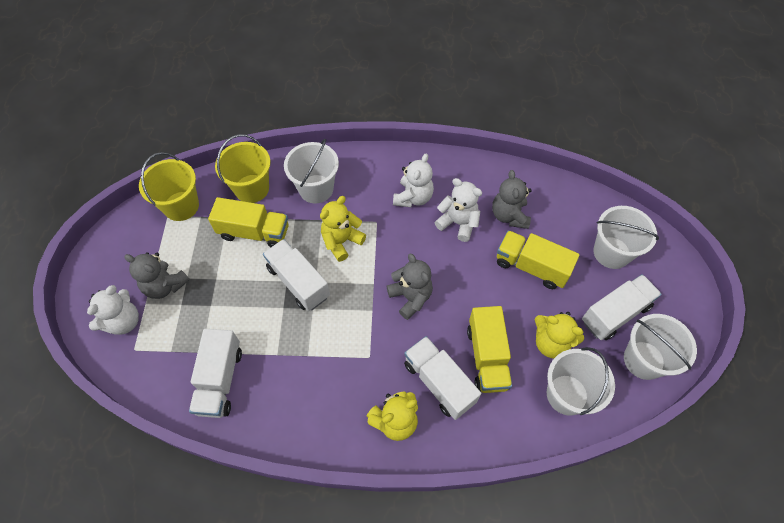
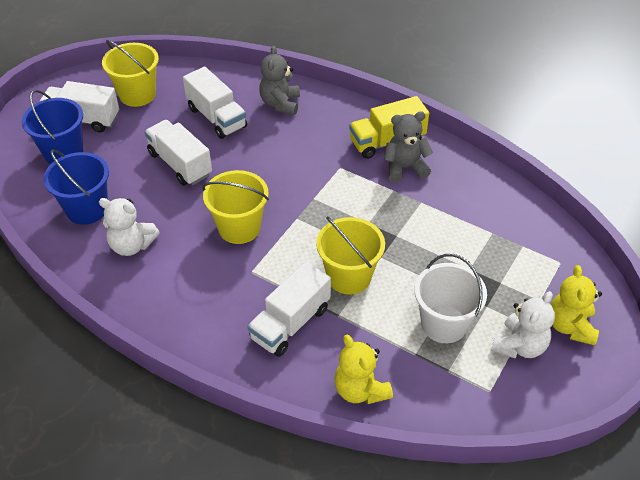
blue bucket: none = 0 -> [22,90,83,164] [43,149,109,225] = 2
grey teddy bear: [124,252,190,299] [387,253,433,320] [492,170,531,229] = 3 -> [259,46,300,115] [384,111,433,183] = 2
white bucket: [284,139,339,203] [547,347,615,416] [593,206,659,269] [624,314,697,380] = 4 -> [414,254,487,343] = 1
white teddy bear: [87,285,139,335] [393,153,434,207] [435,178,482,242] = 3 -> [99,198,160,256] [491,291,555,359] = 2
yellow bucket: [139,152,199,221] [215,134,270,203] = 2 -> [102,40,159,107] [202,170,269,244] [316,216,385,295] = 3
yellow teddy bear: [320,196,366,262] [367,392,418,441] [535,312,584,358] = 3 -> [334,335,393,404] [551,265,602,345] = 2
yellow truck: [208,197,289,247] [467,306,512,393] [497,230,580,289] = 3 -> [349,96,429,159] = 1

